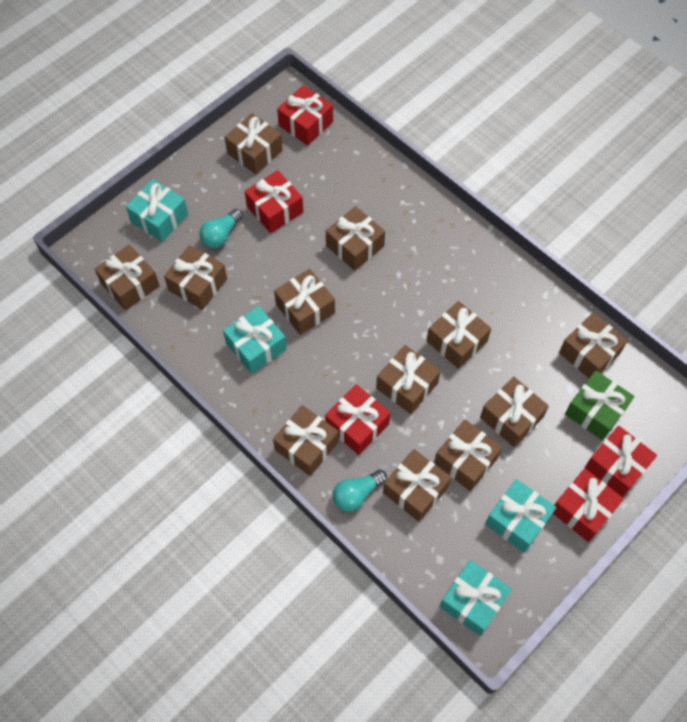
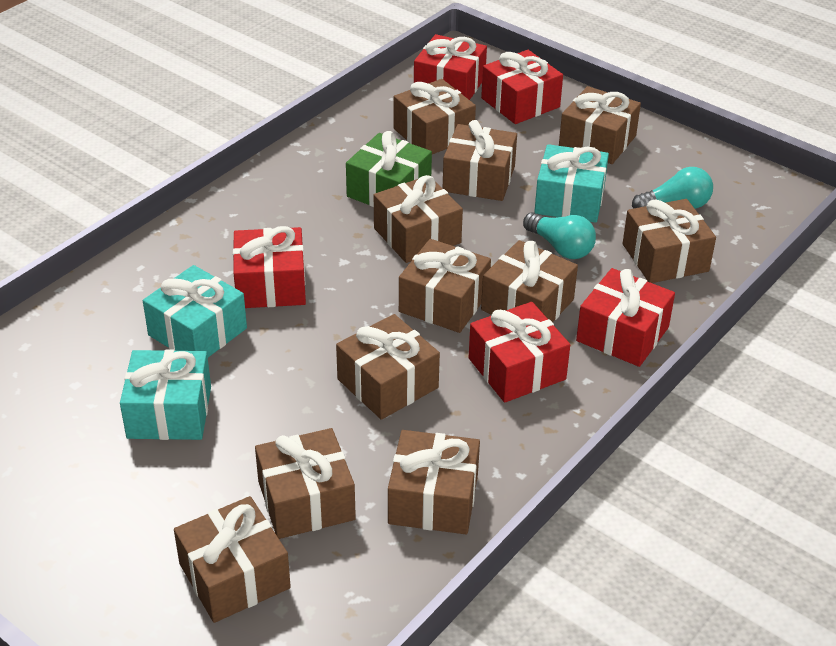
brown gift: [95,245,160,311] [164,245,227,310] [225,113,283,174] [273,405,339,476] [274,269,335,335] [326,206,385,271] [376,345,441,414] [383,449,451,522] [427,301,491,369] [434,419,502,491] [480,377,549,447] [559,313,628,378] = 12 -> [174,496,291,623] [255,428,356,539] [336,314,440,420] [374,175,463,263] [388,430,480,534] [394,79,476,154] [399,239,491,333] [443,120,517,201] [481,240,578,322] [559,86,641,164] [622,199,716,283] = 11
turquoise gift: [126,179,188,242] [223,306,287,374] [440,560,512,636] [485,479,556,553] = 4 -> [120,349,211,440] [143,265,247,357] [534,144,609,223] = 3

